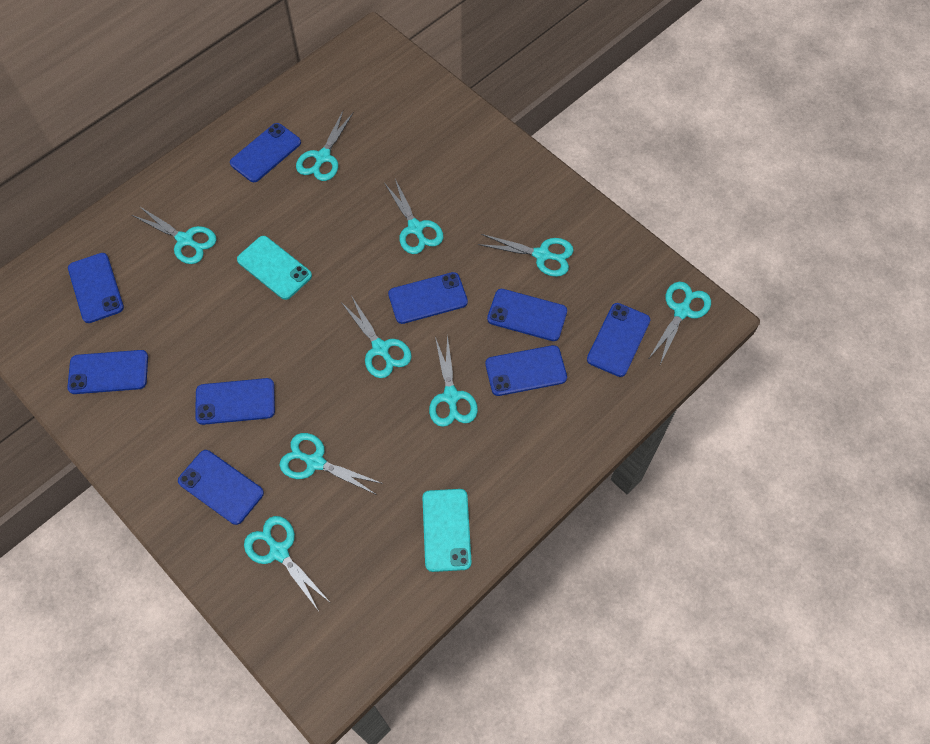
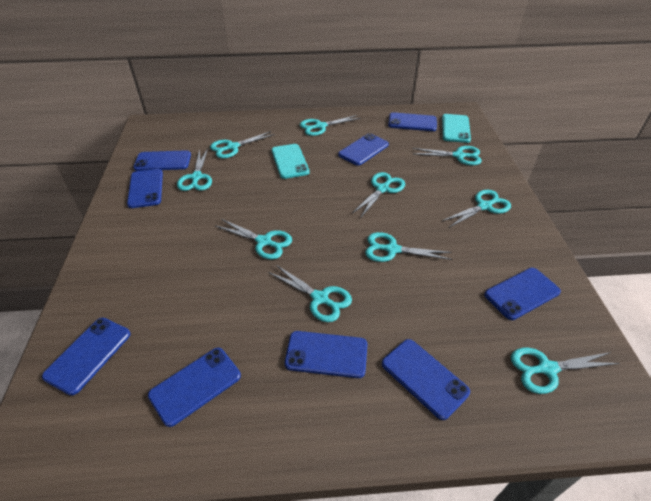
turquoise scissors: [132,206,216,264] [244,516,330,613] [279,433,383,495] [296,111,353,181] [341,295,412,378] [385,179,443,254] [429,334,478,427] [478,234,574,277] [649,282,711,364] = 9 -> [177,149,212,191] [210,131,275,158] [216,219,292,259] [268,265,352,322] [300,115,361,136] [352,172,405,217] [365,232,452,262] [413,146,482,165] [442,190,511,227] [511,348,620,394] = 10

